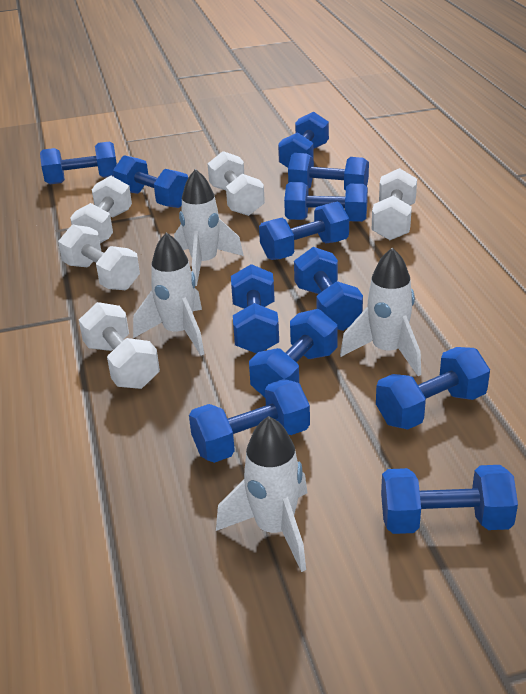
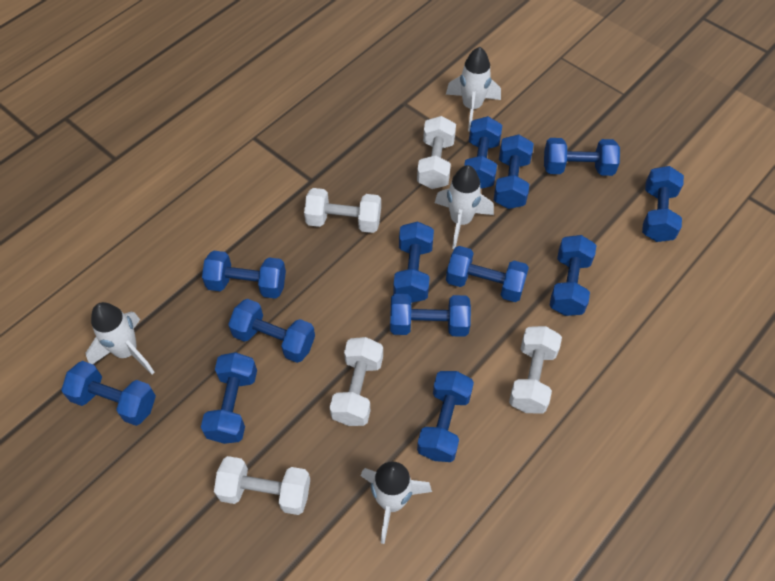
blue dumbbell: [40,141,117,184] [113,155,188,208] [189,379,310,463] [231,264,279,354] [249,309,338,397] [259,202,349,260] [278,112,329,168] [284,182,368,222] [288,153,369,191] [294,247,363,331] [376,347,490,430] [381,465,518,534] = 12 -> [61,361,156,426] [201,352,257,444] [202,250,286,299] [228,299,315,363] [390,294,471,337] [393,222,434,303] [417,371,474,462] [446,246,529,302] [464,116,502,189] [494,135,534,209] [544,138,620,176] [549,235,596,316] [642,166,684,242] = 13

